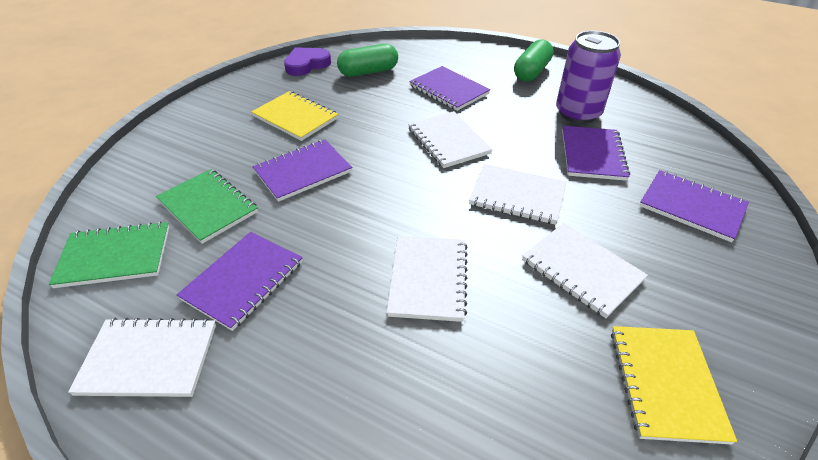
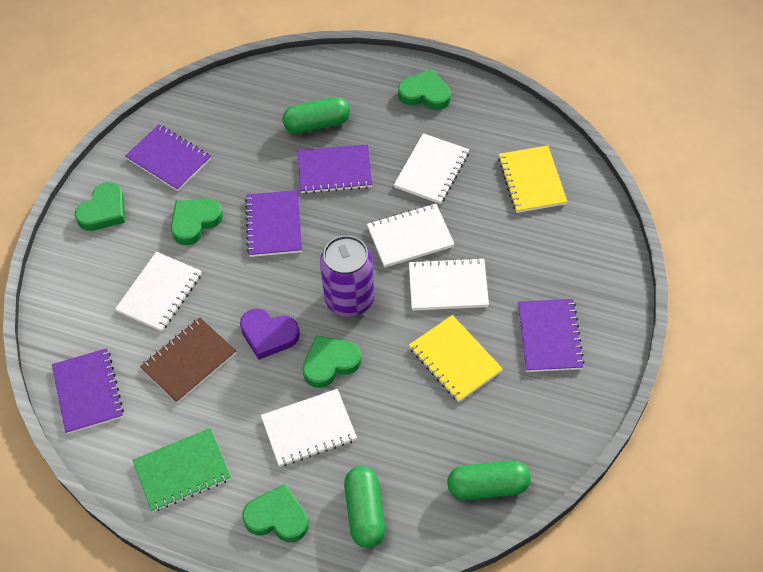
brown notebook: none = 0 -> [140,317,236,403] = 1
green capsule: [337,44,398,77] [514,39,554,82] = 2 -> [283,97,350,134] [344,466,385,548] [447,460,531,500] = 3
green heart: none = 0 -> [75,182,125,231] [171,198,223,245] [242,484,309,542] [302,336,362,388] [398,69,451,110] = 5
green notebook: [49,221,169,288] [156,169,258,244] = 2 -> [133,428,231,512] = 1

